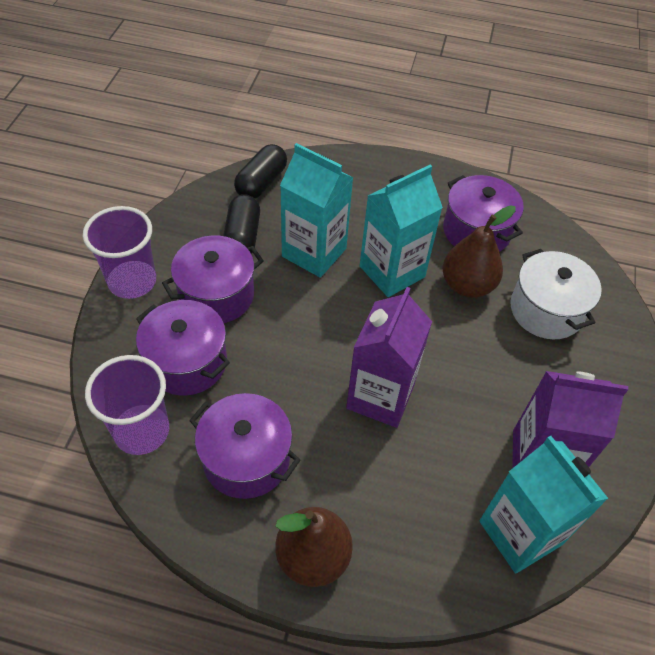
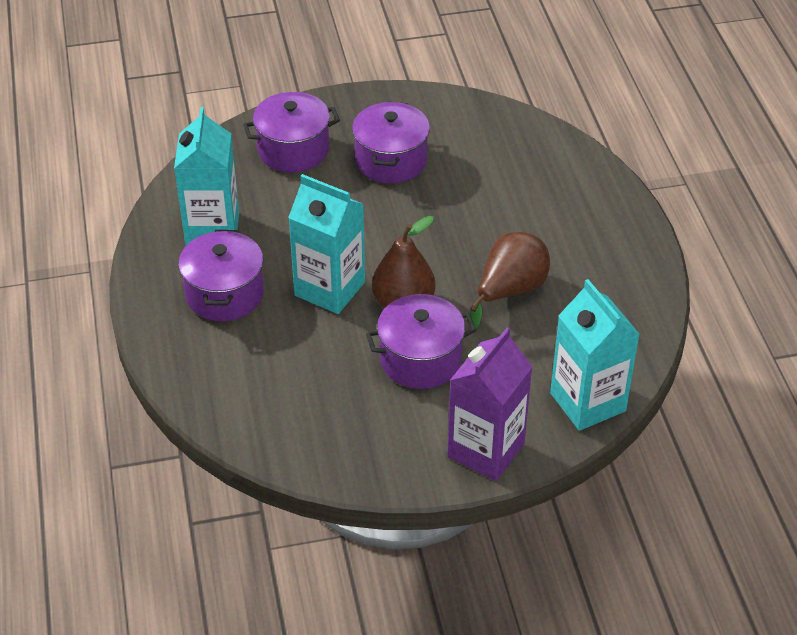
black capsule: [223,194,260,254] [234,144,287,199] = 2 -> none = 0
purple carton: [346,287,432,428] [512,371,628,468] = 2 -> [447,328,533,481] = 1
purple cup: [83,206,156,299] [85,355,169,455] = 2 -> none = 0
white pot: [510,249,602,339] = 1 -> none = 0

